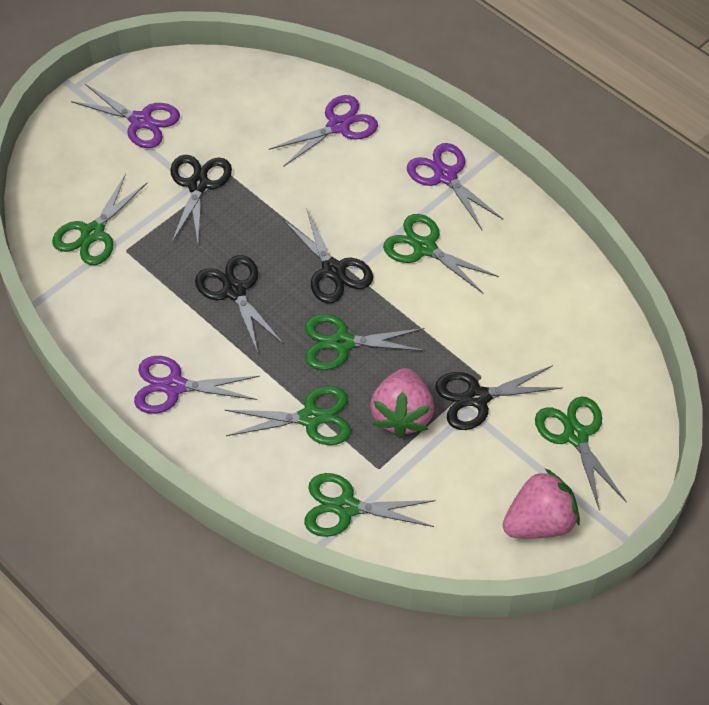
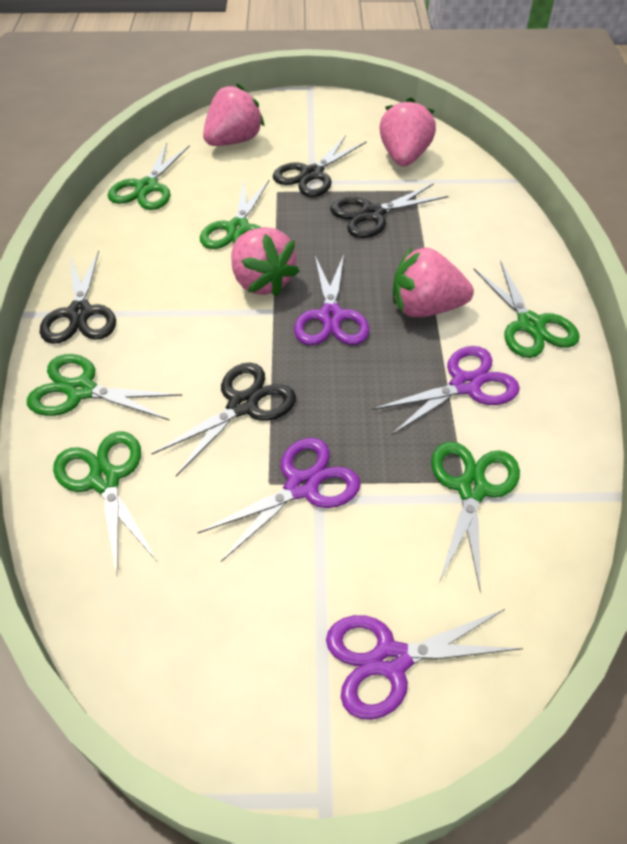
pink strawberry: [370,368,434,438] [503,468,580,539] = 2 -> [203,83,265,146] [231,227,300,297] [379,97,436,167] [393,247,474,317] = 4

